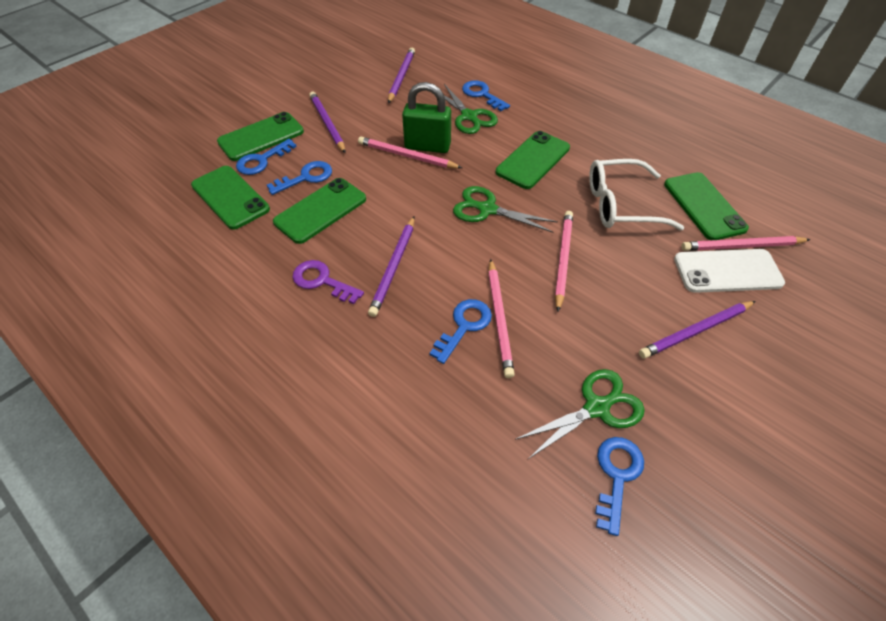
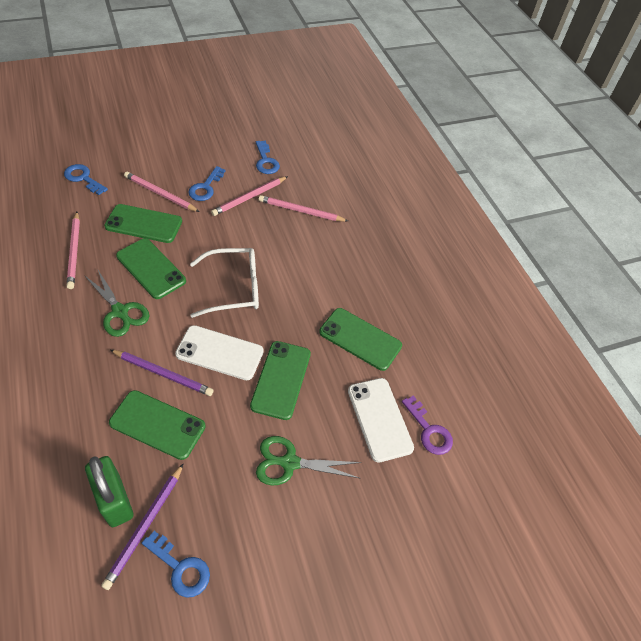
blue key: [236,139,297,175] [267,161,332,195] [430,299,492,364] [462,80,510,111] [595,437,644,536] = 5 -> [64,164,108,195] [142,531,210,598] [188,166,225,201] [256,140,280,174] = 4
green scissors: [444,84,498,134] [453,186,558,233] [515,369,645,459] = 3 -> [84,270,149,337] [256,436,361,486] = 2
purple pencil: [309,92,345,153] [368,217,415,317] [388,48,415,103] [639,301,756,359] = 4 -> [101,463,184,590] [111,350,214,396] = 2
white phone: [674,249,785,293] = 1 -> [175,325,264,380] [348,378,414,462] = 2

